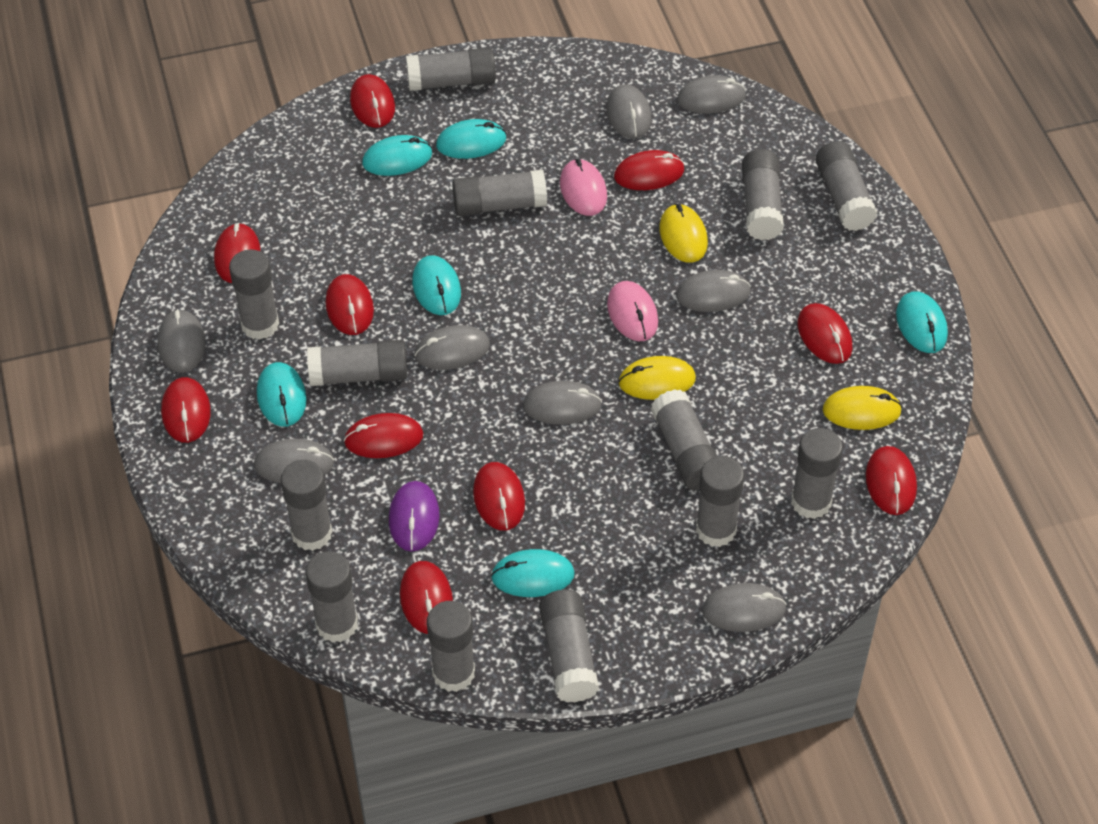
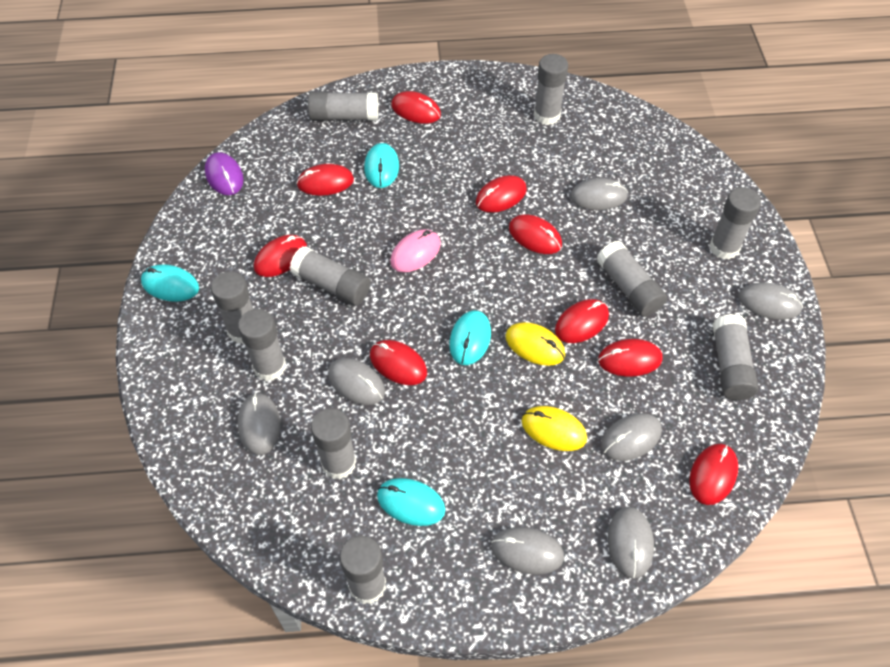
grey glue stick: [229,249,279,340] [281,460,332,551] [306,551,358,643] [307,340,407,386] [406,47,496,91] [427,601,475,692] [452,170,547,216] [539,590,599,702] [651,389,717,490] [696,456,744,547] [742,149,784,240] [791,428,843,519] [816,141,877,231] = 13 -> [211,272,253,344] [238,309,286,381] [290,246,371,306] [308,92,378,120] [311,408,356,479] [340,536,386,604] [534,54,568,125] [597,241,667,317] [709,187,761,260] [712,314,759,400] = 10
grey mouse: [157,309,206,373] [254,439,334,483] [414,325,490,370] [523,381,602,425] [606,84,651,139] [676,270,751,312] [677,75,746,114] [702,583,787,632] = 8 -> [238,393,281,455] [328,358,385,405] [491,527,564,575] [570,178,628,210] [601,413,662,461] [608,507,654,579] [738,282,803,320] = 7
pink mouse: [560,159,607,216] [607,281,658,341] = 2 -> [390,229,441,272] = 1
red mouse: [161,377,211,443] [214,223,261,283] [326,274,374,335] [344,413,423,458] [350,74,395,128] [400,561,453,634] [473,462,525,530] [614,150,684,190] [797,303,853,364] [866,446,917,515] = 10 -> [254,235,307,277] [296,164,354,196] [370,340,427,385] [391,91,441,124] [476,175,527,213] [509,214,562,254] [555,299,609,343] [598,339,663,377] [689,444,738,505] = 9
turquoise mouse: [257,362,307,427] [362,135,432,176] [412,255,461,315] [436,119,506,159] [491,549,575,597] [896,291,948,353] = 6 -> [141,264,199,302] [364,143,399,188] [377,478,445,526] [449,311,491,365] = 4
yellow mouse: [618,356,696,400] [660,204,708,263] [823,386,902,430] = 3 -> [505,322,565,366] [522,406,587,451] = 2

